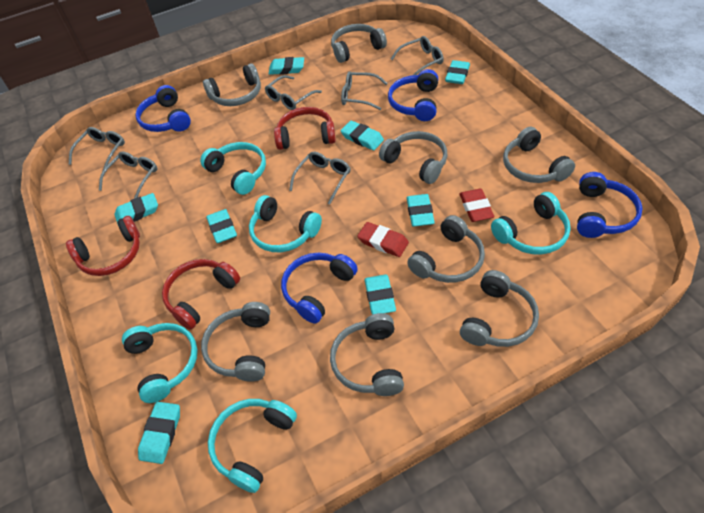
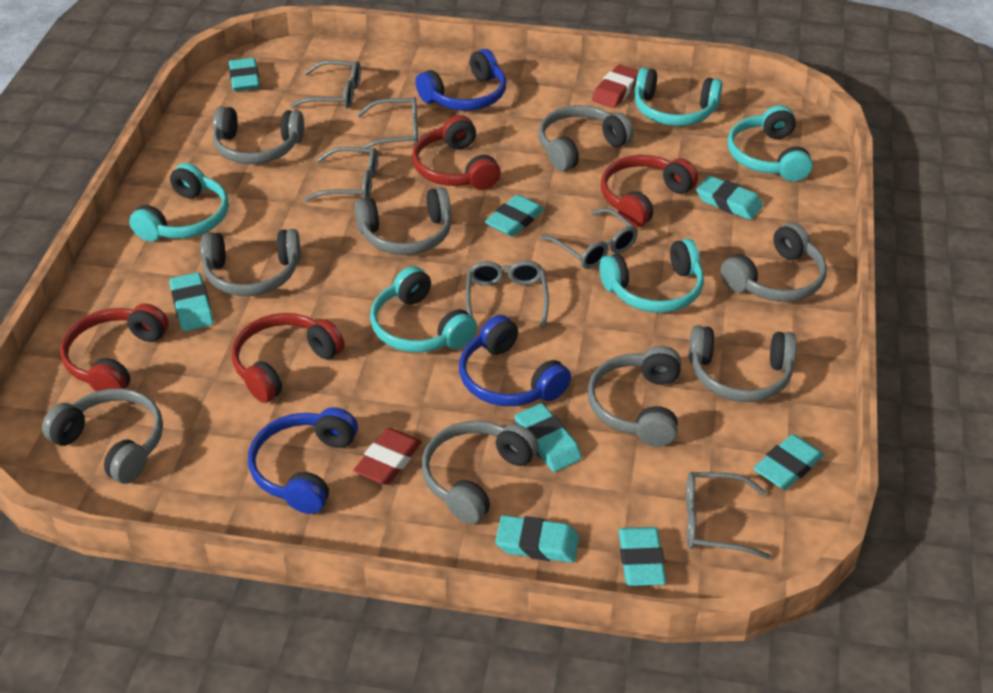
blue headphones: [135,85,191,132] [281,253,358,324] [388,69,438,121] [577,172,643,238] = 4 -> [248,407,358,514] [415,49,506,111] [459,315,571,406] = 3
grey headphones: [201,302,270,382] [203,63,261,106] [330,313,404,396] [331,24,387,63] [379,131,448,184] [407,215,485,283] [460,270,539,347] [503,127,575,183] = 8 -> [42,388,163,484] [201,229,300,296] [213,106,304,164] [355,187,451,255] [421,421,539,524] [539,105,634,172] [587,346,681,446] [689,325,797,402] [721,223,827,302] = 9
red headphones: [66,216,140,276] [162,259,240,330] [274,107,336,150] = 3 -> [60,303,168,391] [232,313,345,403] [412,115,501,190] [601,155,698,228] = 4

